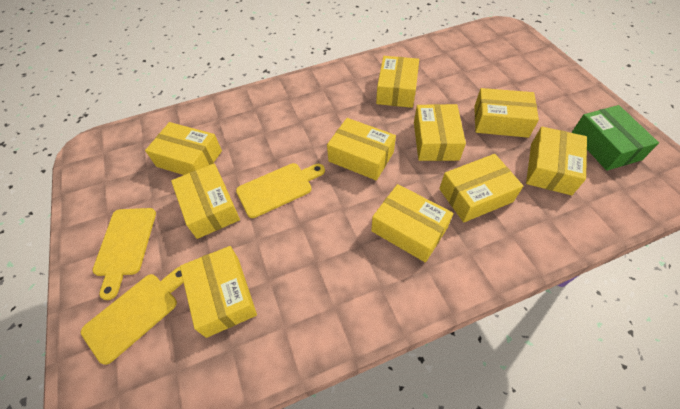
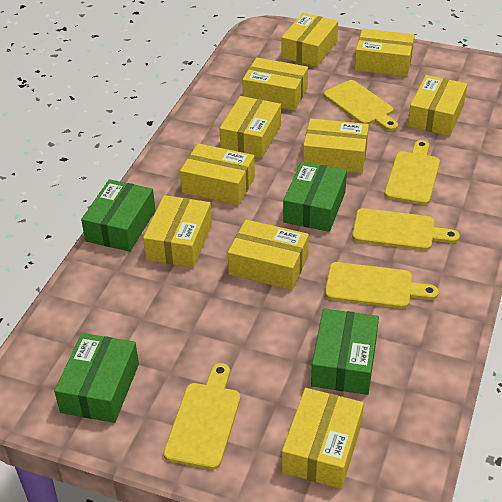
green box: [572,105,659,171] = 1 -> [54,333,139,423] [81,179,155,252] [283,162,347,232] [311,309,379,395] = 4
yellow cutting board: [81,267,184,365] [92,208,156,300] [236,163,325,218] = 3 -> [163,363,240,470] [324,80,398,131] [325,262,439,309] [352,208,460,251] [384,140,440,205] = 5

